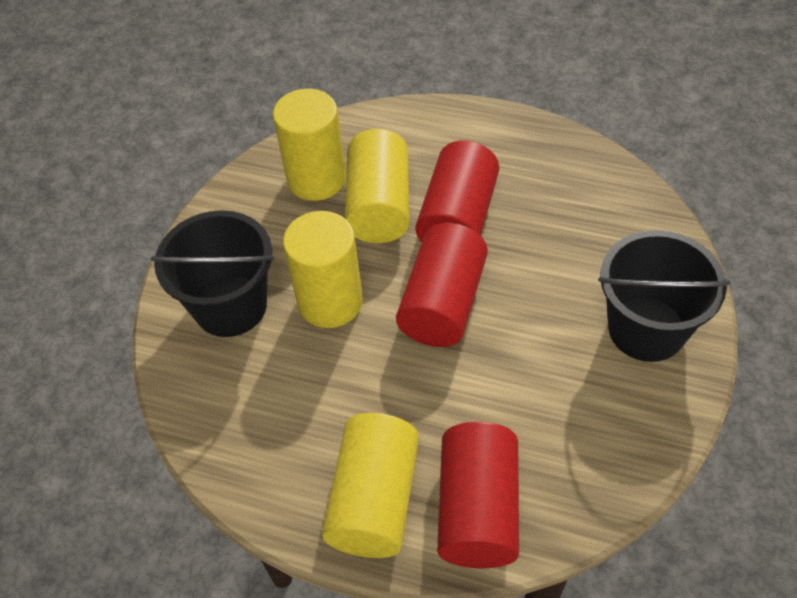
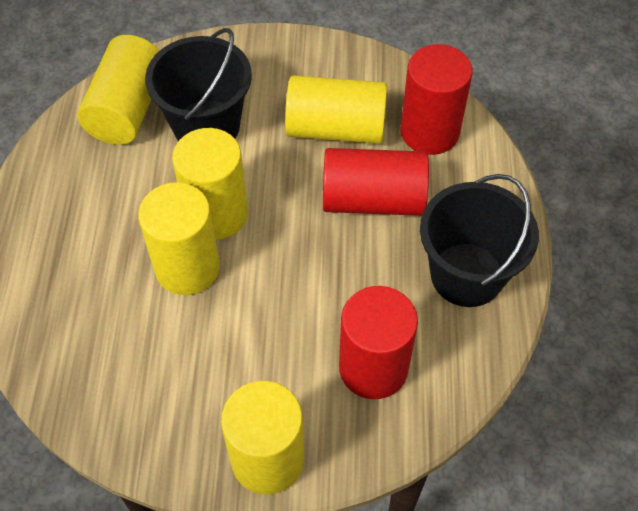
yellow cylinder: [273,89,346,201] [283,211,363,328] [322,413,419,558] [345,129,410,243] = 4 -> [77,35,159,145] [138,182,220,295] [172,128,248,240] [221,381,304,494] [285,75,387,144] = 5

